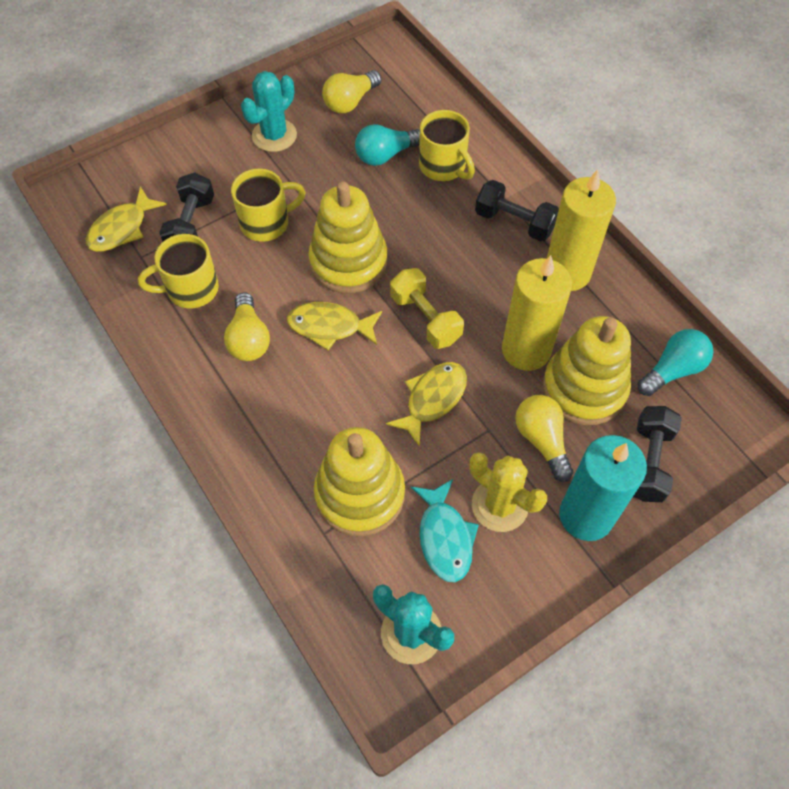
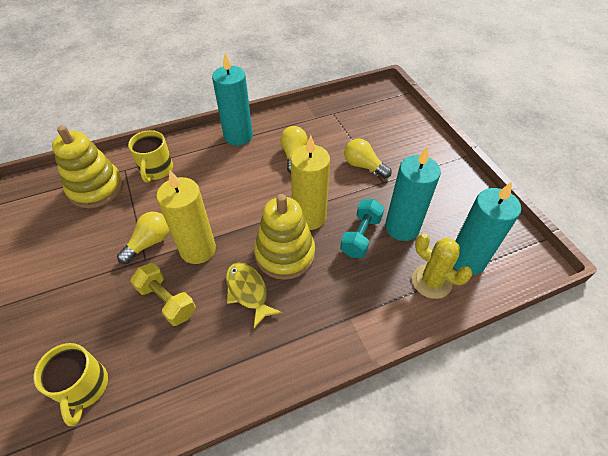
black dumbbell: [159,172,214,242] [475,180,559,241] [634,406,682,502] = 3 -> none = 0
turquoise cactus: [241,71,297,152] [373,584,454,664] = 2 -> none = 0
turquoise candle: [559,435,647,541] = 1 -> [212,53,253,146] [385,146,441,241] [454,182,521,275] = 3
turquoise dumbbell: none = 0 -> [340,199,384,258] = 1
turquoise fish: [411,479,479,582] = 1 -> none = 0
turquoise light bulb: [355,124,420,166] [637,329,713,396] = 2 -> none = 0
yellow fish: [86,187,167,252] [287,302,382,350] [386,362,467,447] = 3 -> [226,262,282,328] = 1
yellow mug: [138,234,219,309] [231,168,306,242] [419,110,475,181] = 3 -> [34,343,108,426] [128,130,173,183] = 2
yellow stacking toy: [308,181,387,293] [314,427,405,536] [543,316,631,425] = 3 -> [52,125,123,208] [254,194,315,280] = 2

